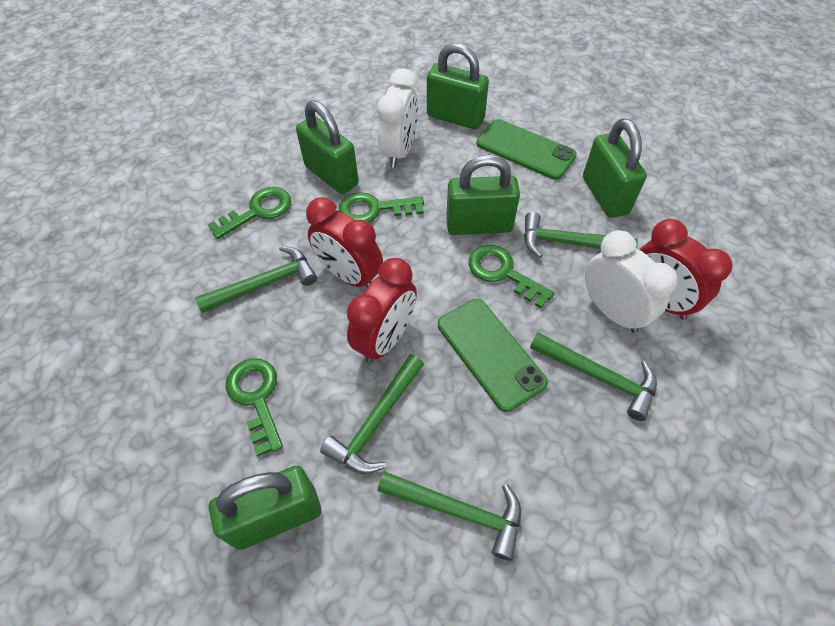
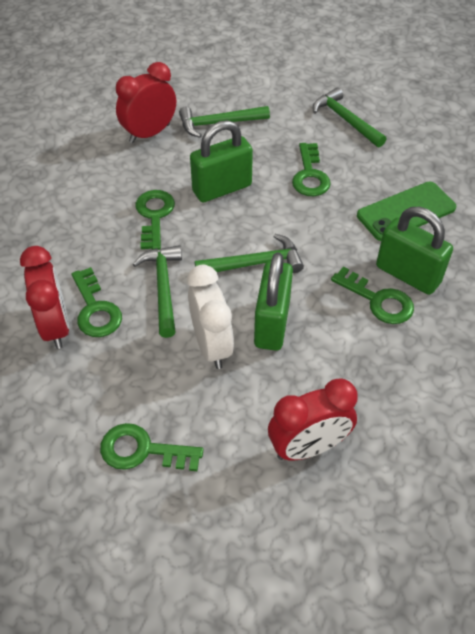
green hammer: [195,246,317,313] [320,354,424,474] [377,472,521,561] [524,212,638,258] [530,332,657,421] = 5 -> [132,245,182,338] [179,106,270,138] [195,234,304,273] [313,87,386,147] = 4
green key: [208,187,291,239] [226,358,283,457] [338,192,424,223] [468,245,555,308] = 4 -> [71,267,122,337] [100,423,203,471] [136,190,175,250] [292,143,331,196] [331,266,414,324] = 5
green padlock: [209,466,321,550] [296,101,359,194] [427,43,489,129] [446,155,520,235] [583,119,647,218] = 5 -> [190,120,253,202] [254,252,293,351] [376,207,453,295] = 3
green phone: [438,299,548,412] [477,119,577,180] = 2 -> [357,182,457,241] = 1
white clock: [377,68,418,168] [585,230,678,333] = 2 -> [187,265,234,369] = 1

